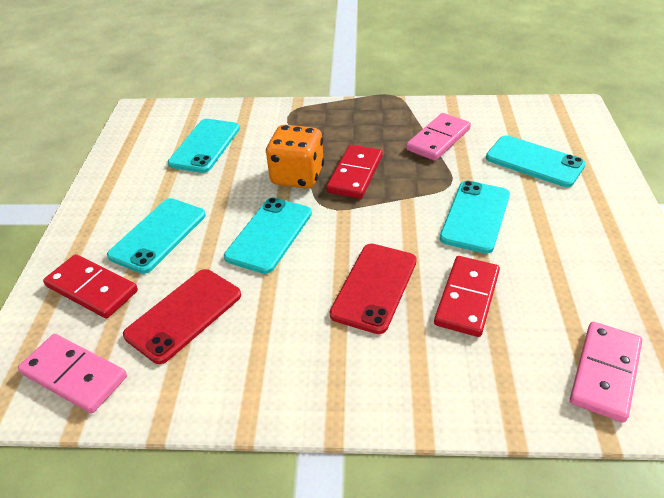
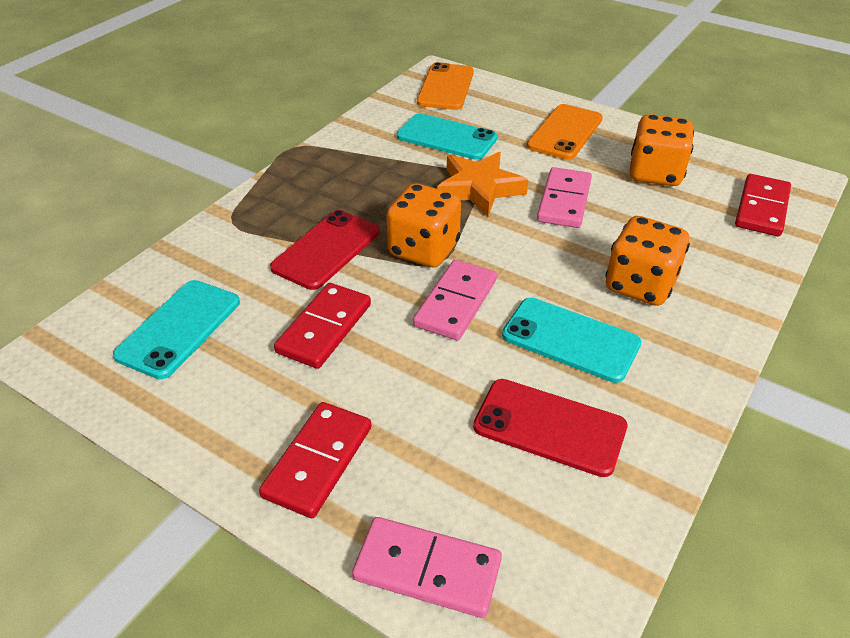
orange dice: [266,125,324,189] = 1 -> [386,183,461,267] [606,216,690,306] [630,114,694,186] = 3
orange phone: none = 0 -> [417,62,474,110] [527,104,603,160] = 2
orange star: none = 0 -> [437,152,528,217] = 1
turquoise phone: [107,198,206,274] [168,119,240,173] [224,198,312,274] [440,181,510,254] [486,135,586,187] = 5 -> [113,280,240,379] [397,113,498,160] [502,298,641,383] = 3

